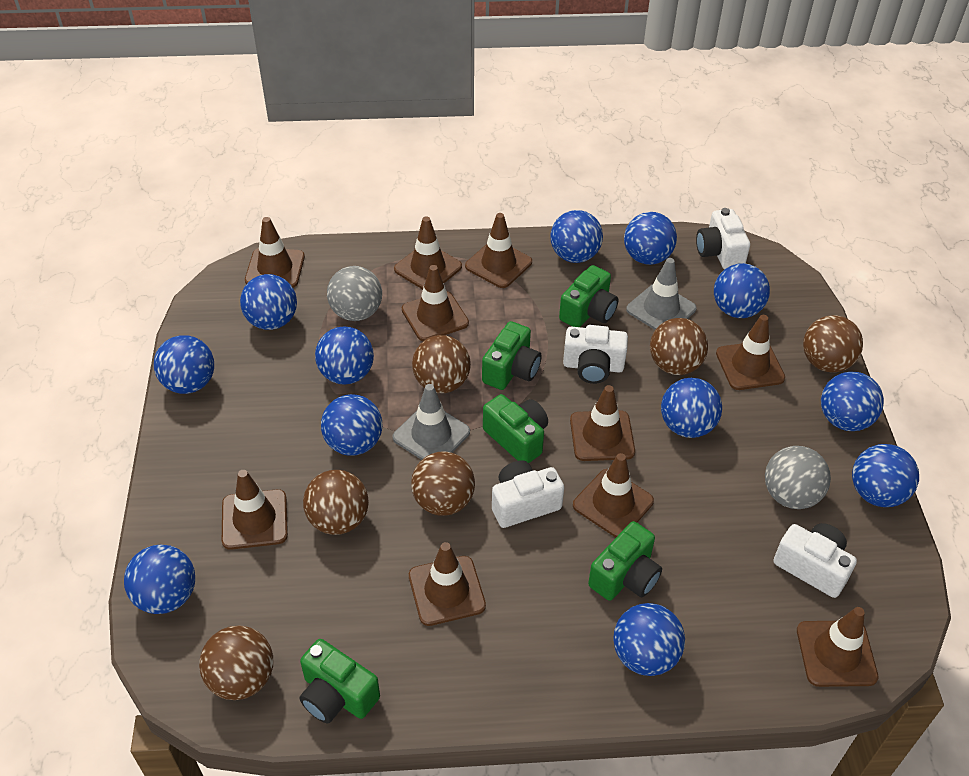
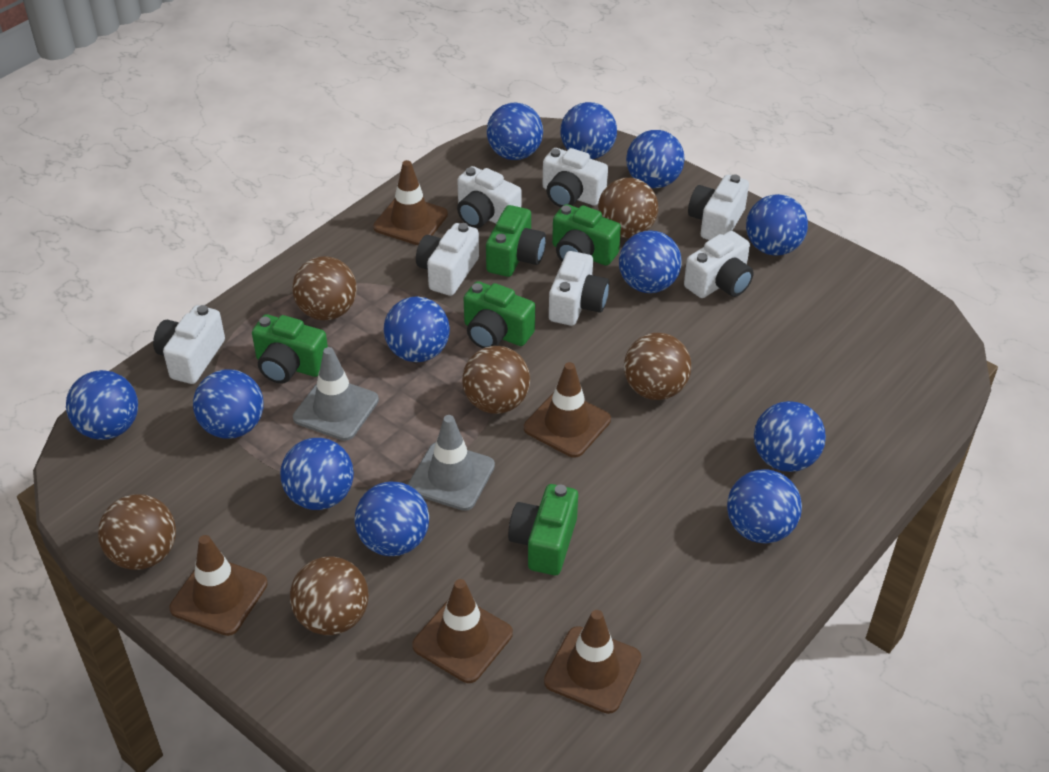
brown traffic cone: [222,470,288,550] [245,217,305,288] [394,216,462,290] [402,265,469,341] [409,542,486,626] [465,213,532,288] [570,385,635,461] [573,453,654,537] [716,315,785,390] [797,607,878,687] = 10 -> [169,535,268,636] [373,160,448,245] [412,579,513,683] [524,362,611,458] [544,610,641,714] = 5
grey ball: [327,266,382,321] [765,446,831,509] = 2 -> none = 0
white camera: [492,460,564,528] [563,325,628,384] [696,208,750,270] [773,523,857,598] = 4 -> [153,305,225,384] [416,223,479,296] [457,166,522,228] [543,148,608,207] [549,251,609,326] [684,231,754,298] [688,174,749,240] = 7

